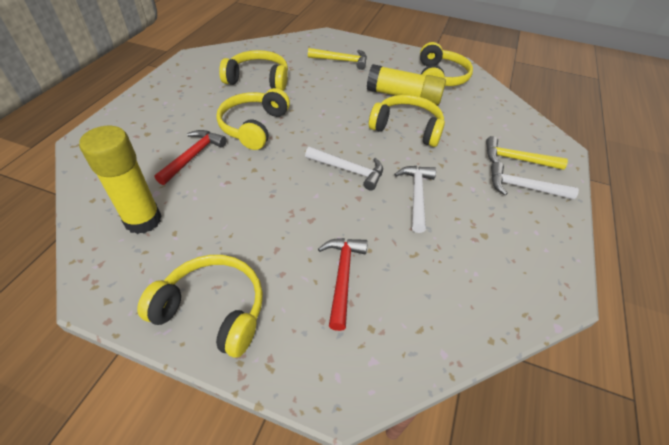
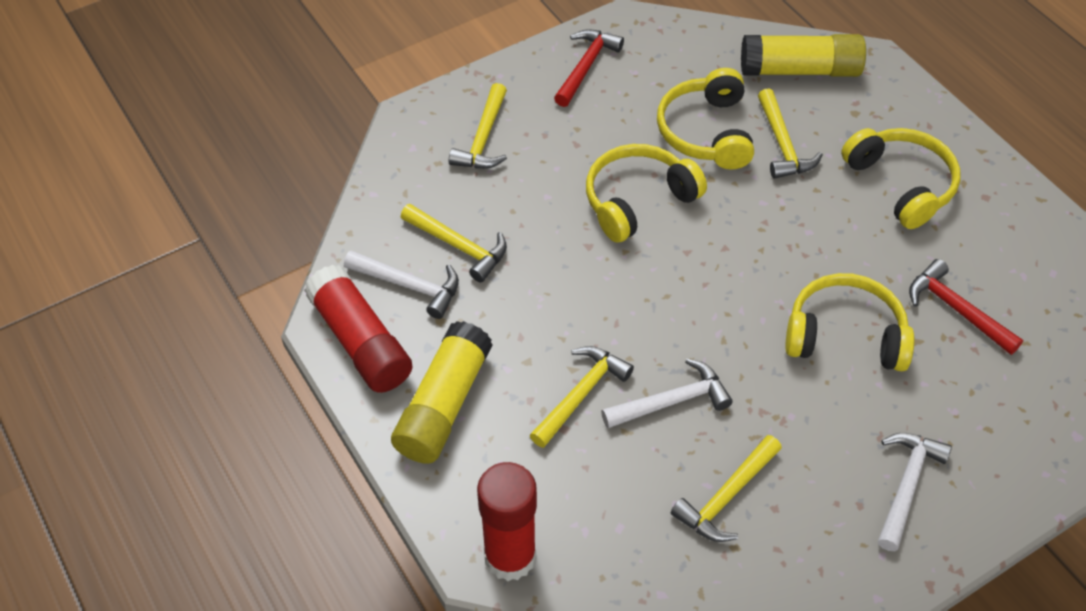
red glue stick: none = 0 -> [304,265,413,393] [477,462,537,581] = 2
yellow hammer: [308,48,367,70] [486,136,568,170] = 2 -> [401,204,507,282] [449,83,507,169] [530,346,634,448] [671,435,782,542] [758,88,823,179] = 5
yellow headphones: [137,255,263,357] [216,88,290,150] [219,50,288,91] [369,95,445,147] [420,42,473,86] = 5 -> [586,144,707,243] [657,68,754,170] [785,273,914,371] [841,128,961,229] = 4

